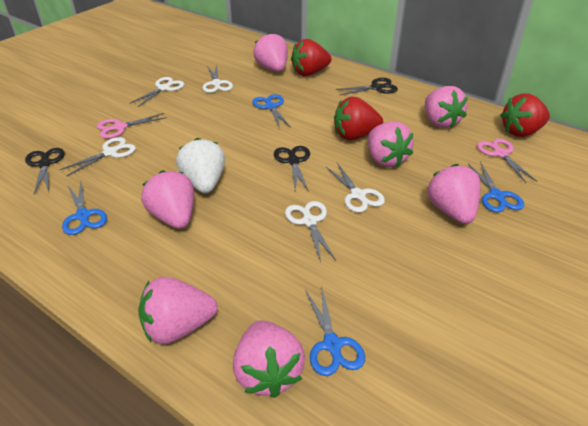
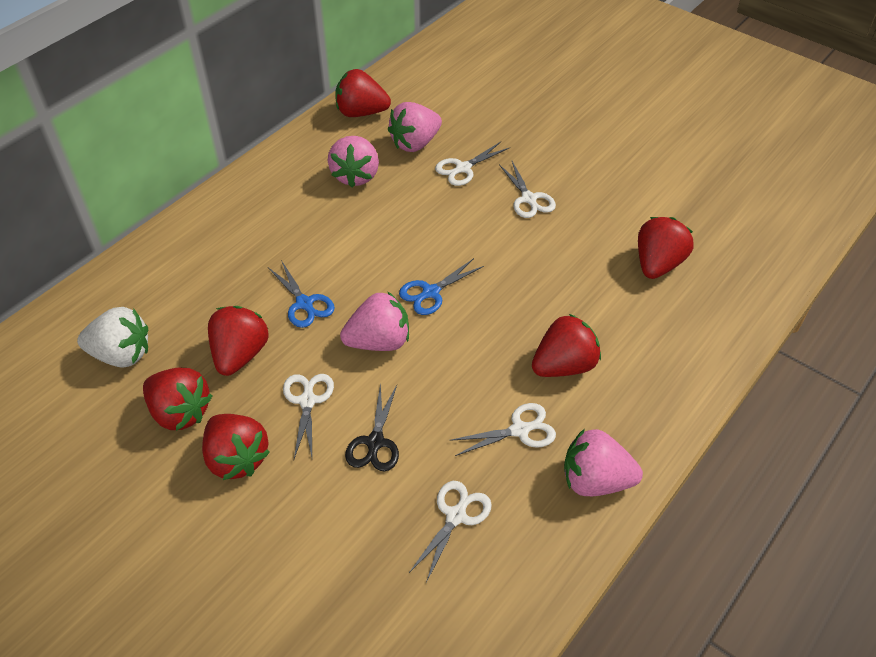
black scissors: [25,148,65,194] [274,146,310,192] [336,78,398,95] = 3 -> [345,383,399,472] = 1
blue scissors: [62,182,107,235] [252,94,290,128] [305,286,365,376] [468,161,524,212] = 4 -> [269,260,335,328] [399,258,484,315] = 2
pink scissors: [97,113,167,139] [477,138,537,183] = 2 -> none = 0
pink strawberry: [138,277,218,344] [141,170,194,229] [233,320,305,398] [253,33,288,72] [368,121,414,167] [425,86,468,128] [428,164,481,224] = 7 -> [328,136,379,187] [340,291,409,351] [388,102,442,152] [564,429,643,496] = 4
red strawberry: [291,39,331,76] [334,97,383,141] [500,93,550,137] = 3 -> [143,368,212,431] [202,414,270,480] [208,306,269,376] [336,69,391,117] [532,314,601,377] [638,217,693,279] = 6

